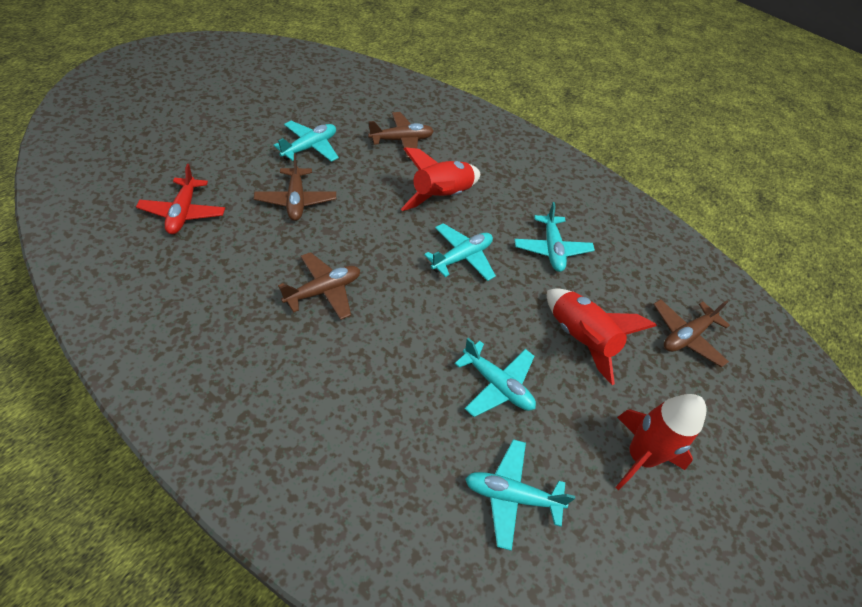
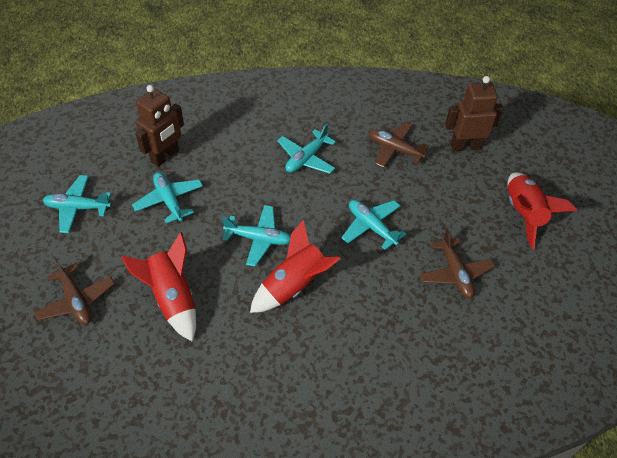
brown plane: [254,154,336,221] [278,252,360,320] [368,112,434,158] [653,299,730,367] = 4 -> [34,258,115,325] [368,122,429,168] [420,229,495,298] = 3
brown robot: none = 0 -> [135,85,184,167] [445,76,503,151] = 2
red plane: [136,164,225,234] = 1 -> none = 0

